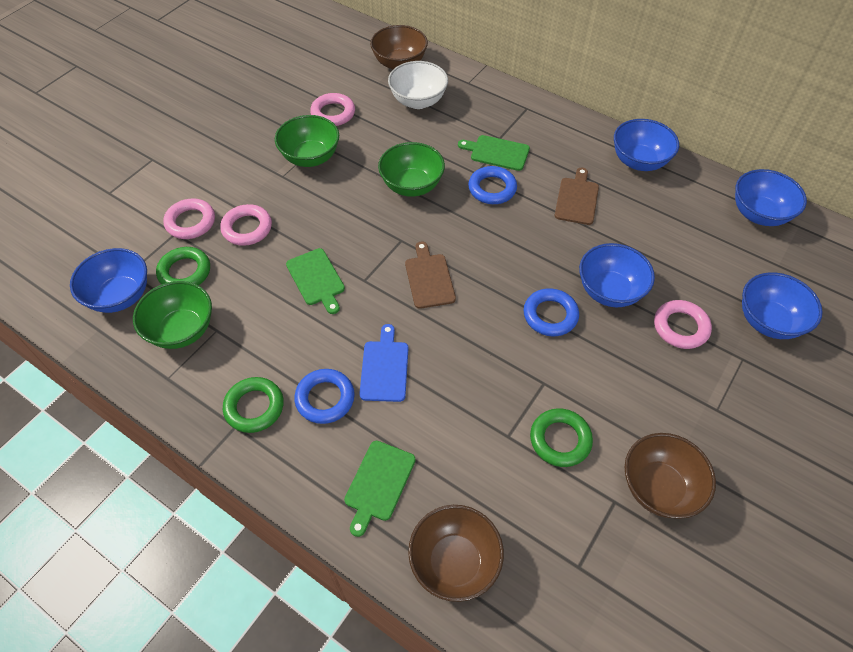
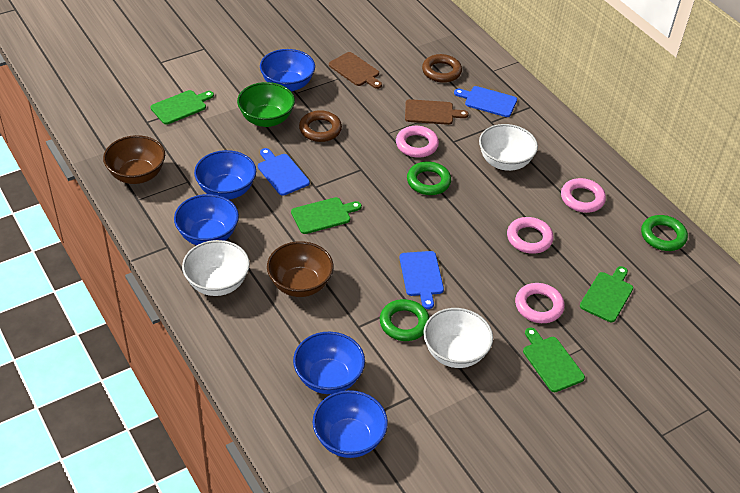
blue cutting board: [359,324,408,402] = 1 -> [258,148,310,196] [399,251,444,309] [454,86,517,117] = 3
blue ring: [294,369,355,424] [468,166,517,204] [524,288,579,336] = 3 -> none = 0
brown bowl: [370,25,428,70] [408,505,504,602] [625,433,716,519] = 3 -> [103,135,165,184] [267,241,334,297] = 2
brown ring: none = 0 -> [299,110,342,142] [422,54,462,83] = 2
green bowl: [133,281,212,349] [275,115,339,167] [378,142,445,197] = 3 -> [237,82,295,127] = 1
green cutting board: [286,248,345,314] [344,441,416,537] [458,135,530,171] = 3 -> [150,90,214,125] [291,197,362,234] [523,327,585,392] [580,266,633,322] = 4
white bowl: [388,61,448,109] = 1 -> [182,240,250,296] [423,308,493,368] [479,124,538,171] = 3

